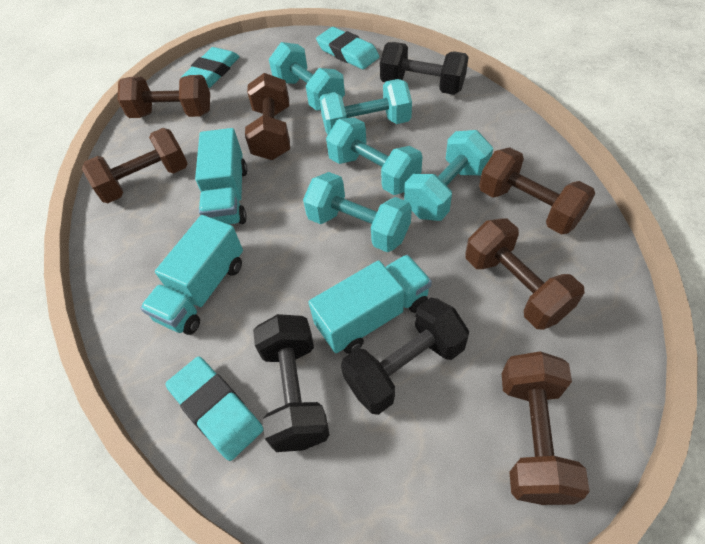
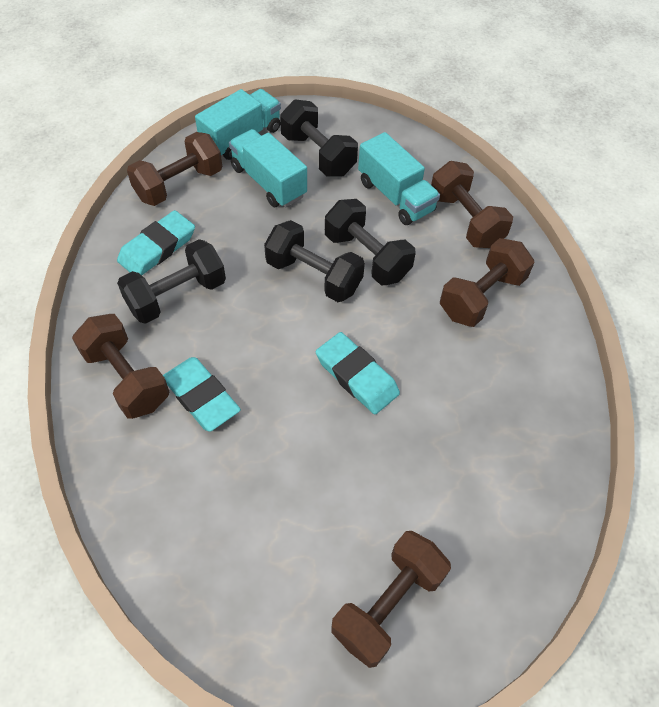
black dumbbell: [253,314,330,452] [341,298,469,415] [380,42,468,95] = 3 -> [117,239,226,324] [264,220,365,302] [280,99,358,176] [325,199,416,285] = 4
brown dumbbell: [82,128,188,203] [118,75,210,118] [245,73,290,160] [466,218,584,330] [479,147,595,235] [501,351,590,505] = 6 -> [72,314,169,419] [127,132,222,206] [331,531,451,668] [431,161,513,248] [440,238,535,327] = 5
turquoise dumbbell: [269,42,345,110] [303,172,412,252] [319,79,412,135] [326,117,422,195] [404,130,493,221] = 5 -> none = 0

